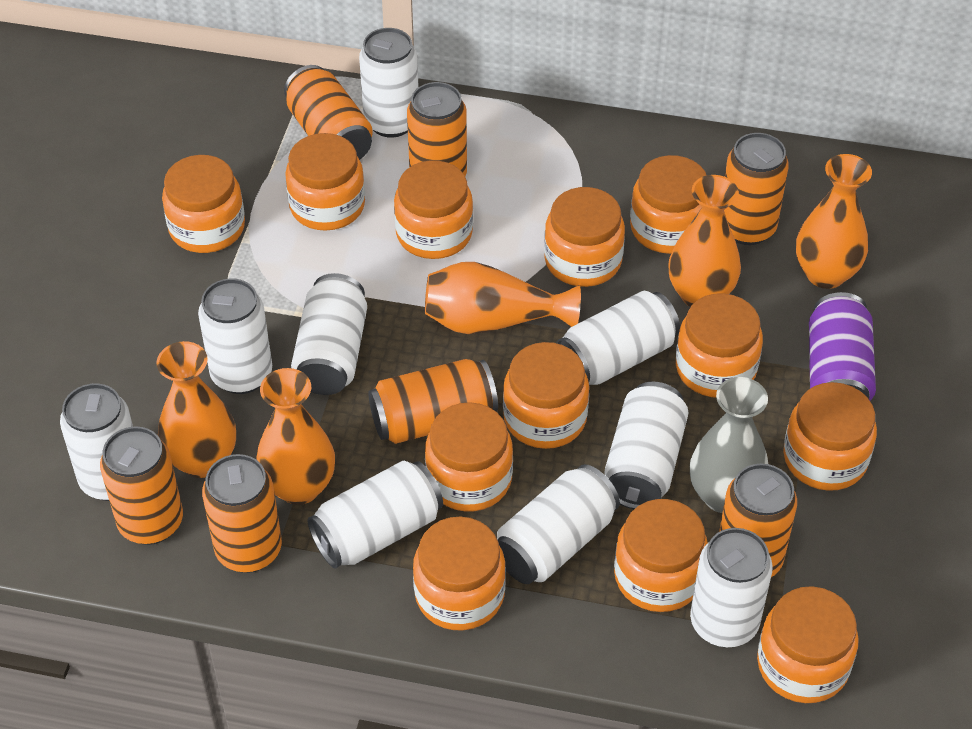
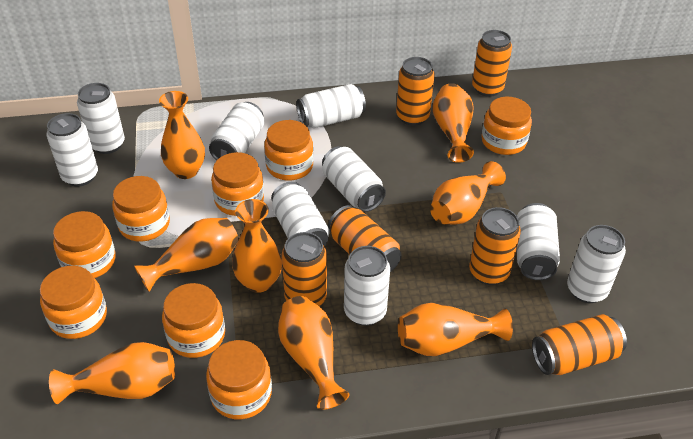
grey vase: [690,377,768,513] = 1 -> none = 0
orange can: [100,426,183,545] [202,454,282,573] [284,65,373,160] [368,359,498,444] [407,82,467,176] [719,464,797,577] [724,133,789,245] = 7 -> [282,232,327,306] [328,205,402,272] [396,57,435,126] [469,207,521,285] [472,30,512,97] [532,314,627,375] = 6
orange jar: [162,155,245,253] [285,133,365,231] [394,160,473,259] [413,516,506,630] [425,402,513,511] [503,342,589,449] [544,187,625,287] [614,499,708,612] [630,155,707,254] [676,293,763,398] [757,586,859,703] [783,382,877,491] = 12 -> [40,266,107,339] [53,211,116,278] [112,176,170,241] [162,283,225,358] [206,340,272,419] [211,152,264,216] [264,120,314,181] [481,97,532,155] = 8
orange vase: [157,341,236,478] [256,368,335,505] [425,262,581,334] [668,175,741,307] [796,154,872,289] = 5 -> [49,342,175,404] [134,218,239,292] [159,91,205,179] [232,199,282,293] [278,296,350,410] [398,303,513,356] [430,161,506,225] [433,83,474,163] = 8
purple can: [809,292,876,401] = 1 -> none = 0

